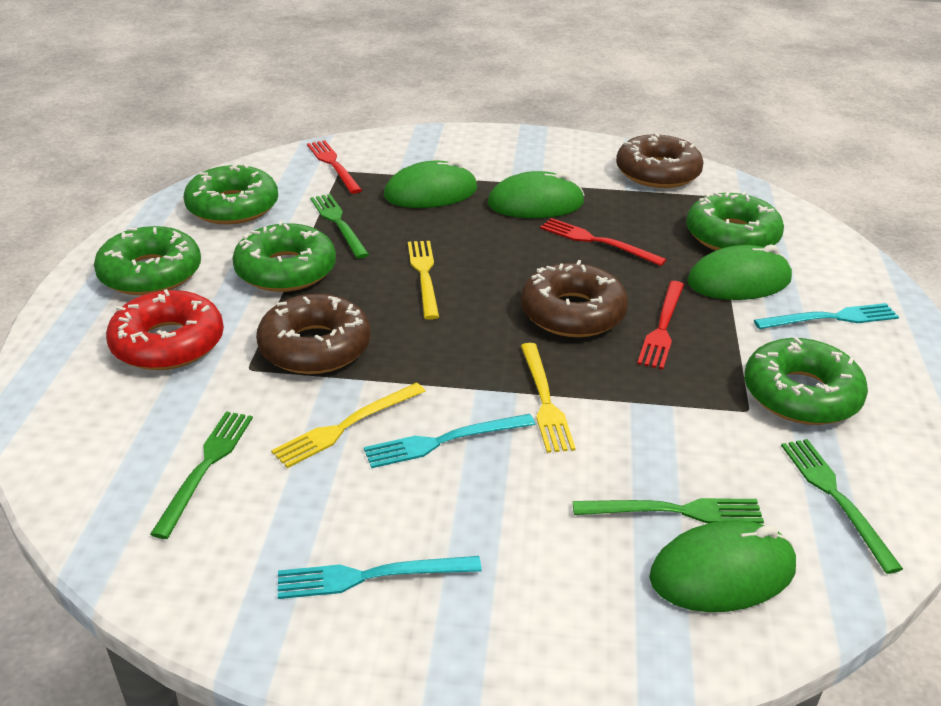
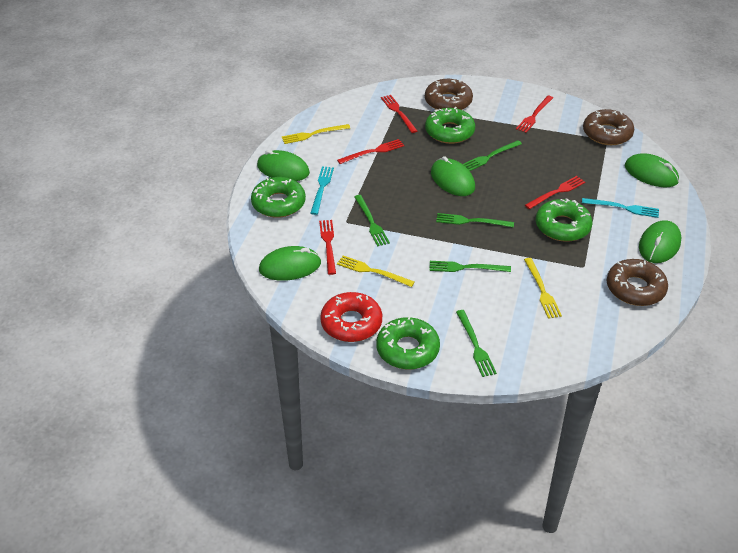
green donut: [94,226,201,295] [184,164,278,225] [232,220,336,292] [686,191,784,251] [744,337,868,425] = 5 -> [251,177,306,218] [376,316,440,370] [425,107,475,144] [536,198,592,242] = 4
green fork: [150,411,253,539] [310,194,369,259] [573,498,764,524] [781,439,903,574] = 4 -> [354,195,390,246] [429,261,511,272] [436,213,514,228] [456,310,497,377] [463,140,522,171] = 5
green mouse: [384,159,477,208] [487,171,585,218] [649,520,796,612] [687,244,792,300] = 4 -> [257,150,310,181] [259,246,321,281] [431,156,475,196] [625,153,679,187] [639,220,681,263] = 5
red fork: [307,140,362,194] [540,218,667,266] [637,281,684,369] = 3 -> [319,220,336,275] [337,139,404,164] [381,95,417,133] [516,95,553,133] [525,176,585,209] = 5
turquoise fork: [278,556,482,599] [364,414,536,468] [754,303,899,329] = 3 -> [310,166,334,215] [582,198,659,218] = 2

